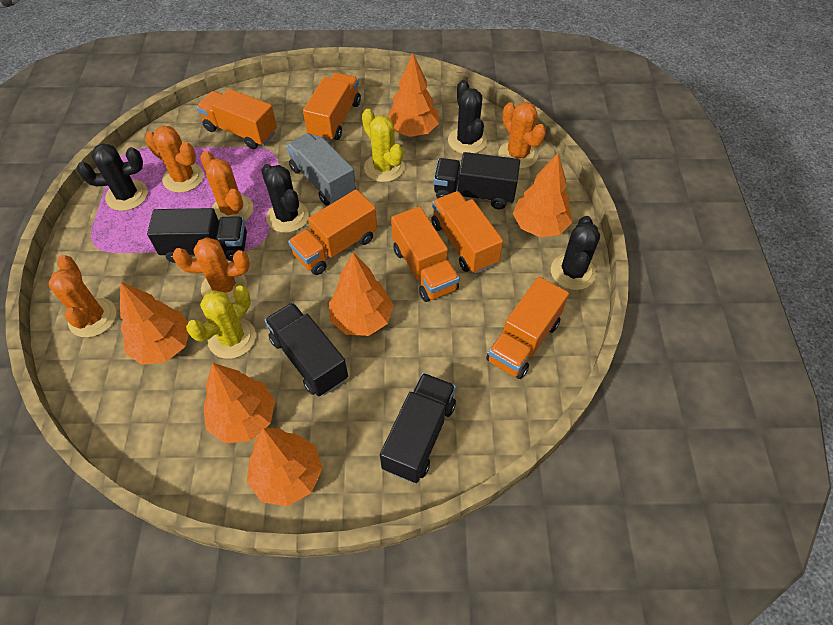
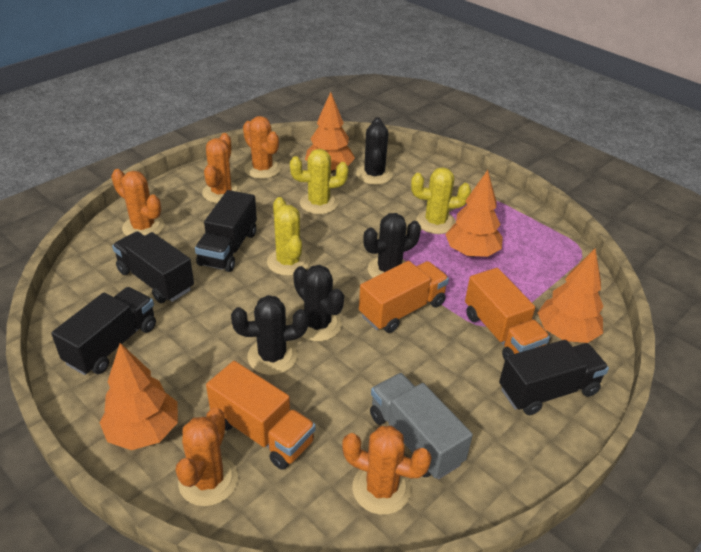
orange tree: [120,281,189,365] [203,363,275,443] [247,428,323,506] [329,253,393,336] [387,54,439,137] [513,153,572,237] = 6 -> [99,343,178,450] [305,92,355,173] [445,170,503,257] [538,248,604,343] = 4
orange truck: [196,89,277,149] [288,190,377,275] [303,73,361,142] [391,206,460,302] [431,191,503,274] [486,277,569,379] = 6 -> [206,361,316,470] [359,261,449,333] [465,268,550,360] = 3
yellow cactus: [186,286,256,359] [362,109,404,182] = 2 -> [267,197,310,276] [290,149,349,214] [411,167,471,234] = 3

